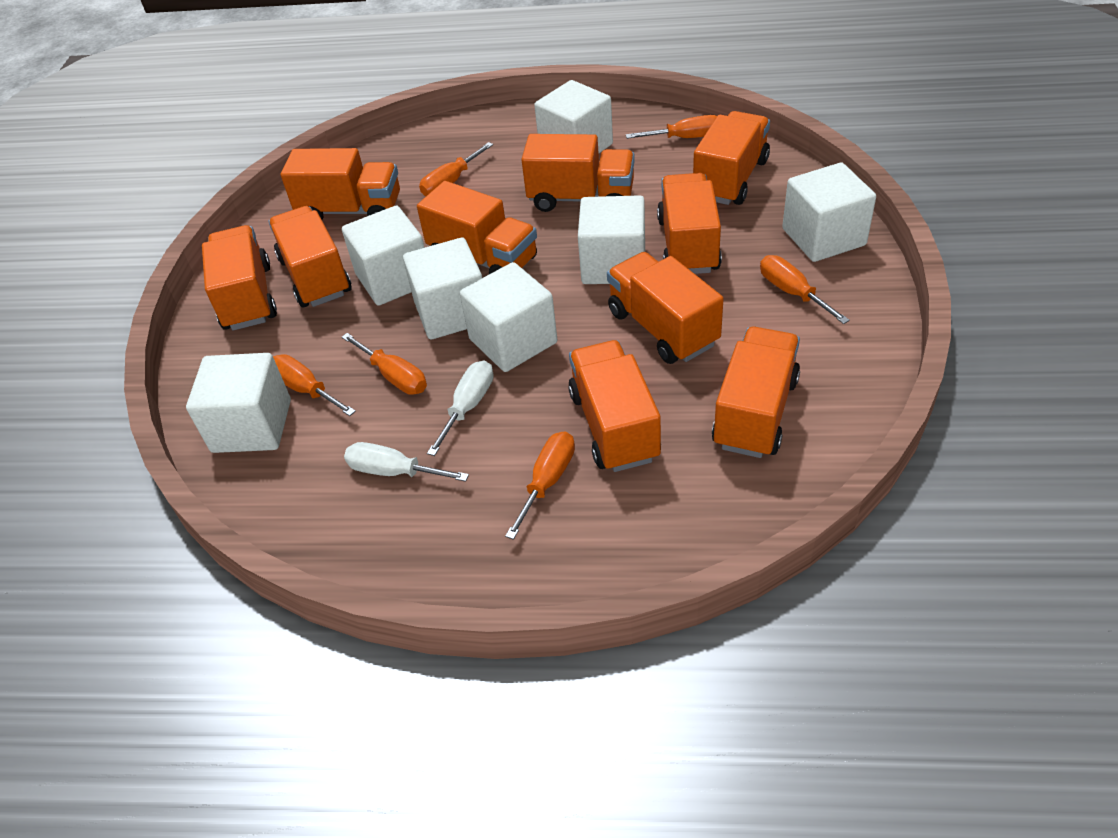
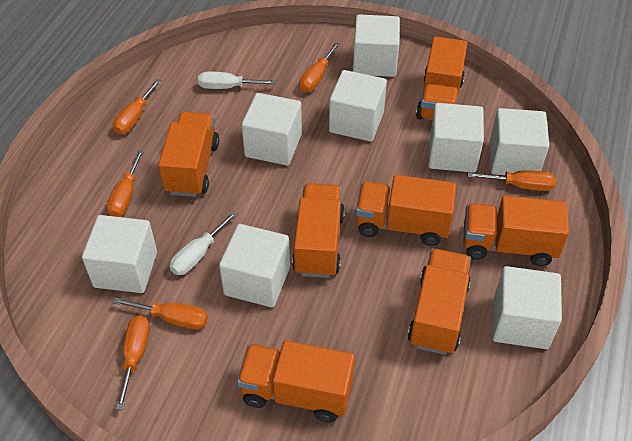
orange truck: [202,225,277,330] [269,206,352,307] [281,148,400,219] [417,181,537,274] [521,134,635,212] [568,340,661,472] [607,252,724,364] [657,173,722,274] [693,111,770,205] [712,327,800,458] = 10 -> [158,112,219,197] [237,341,355,422] [292,183,345,278] [356,175,456,246] [408,249,471,355] [416,36,467,120] [464,196,569,266] = 7
white cube: [186,353,291,453] [342,205,425,306] [403,237,482,340] [460,262,557,372] [534,80,613,153] [578,195,645,284] [782,162,876,262] = 7 -> [82,215,157,293] [219,224,290,307] [241,93,302,165] [329,70,387,141] [353,14,400,77] [428,103,484,173] [490,108,549,175] [492,266,562,349] = 8

